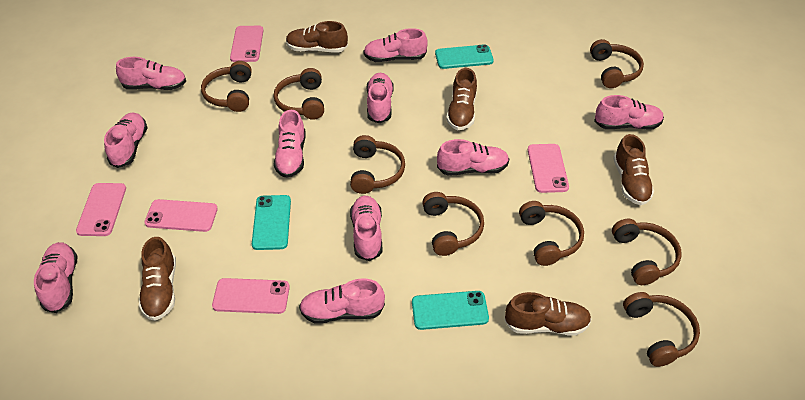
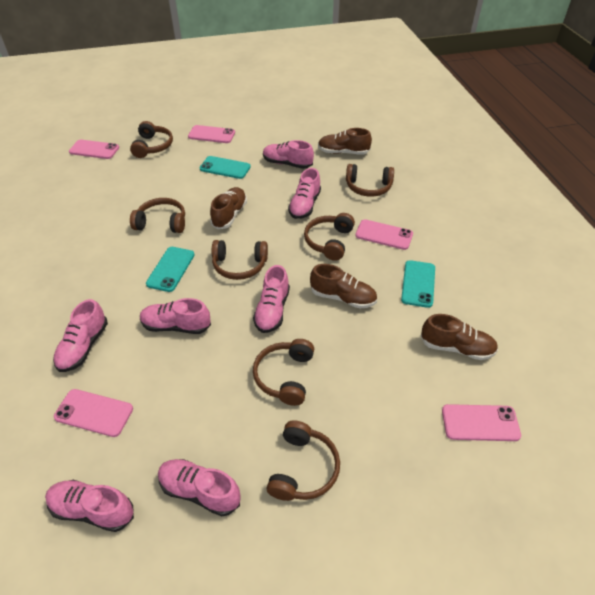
brown headphones: [201,61,252,112] [274,68,324,120] [350,135,405,194] [422,192,484,256] [519,201,584,266] [590,39,644,88] [612,219,681,285] [623,292,700,367] = 8 -> [130,121,173,158] [130,198,185,233] [212,240,268,280] [253,339,314,406] [267,420,340,501] [304,213,355,261] [346,164,394,197] = 7
brown shoe: [139,237,176,321] [286,21,348,53] [446,68,477,130] [504,292,591,336] [613,134,654,205] = 5 -> [210,187,247,229] [310,264,377,308] [318,128,372,155] [421,314,498,360] = 4
pink shoe: [34,242,78,313] [104,113,148,168] [116,57,186,90] [274,110,306,178] [299,279,385,324] [350,196,382,261] [363,28,428,62] [367,73,394,124] [437,139,509,176] [594,95,664,130] = 10 -> [45,480,134,532] [53,299,108,372] [140,298,211,334] [158,459,241,516] [253,265,290,333] [263,140,314,169] [288,168,321,219] = 7

